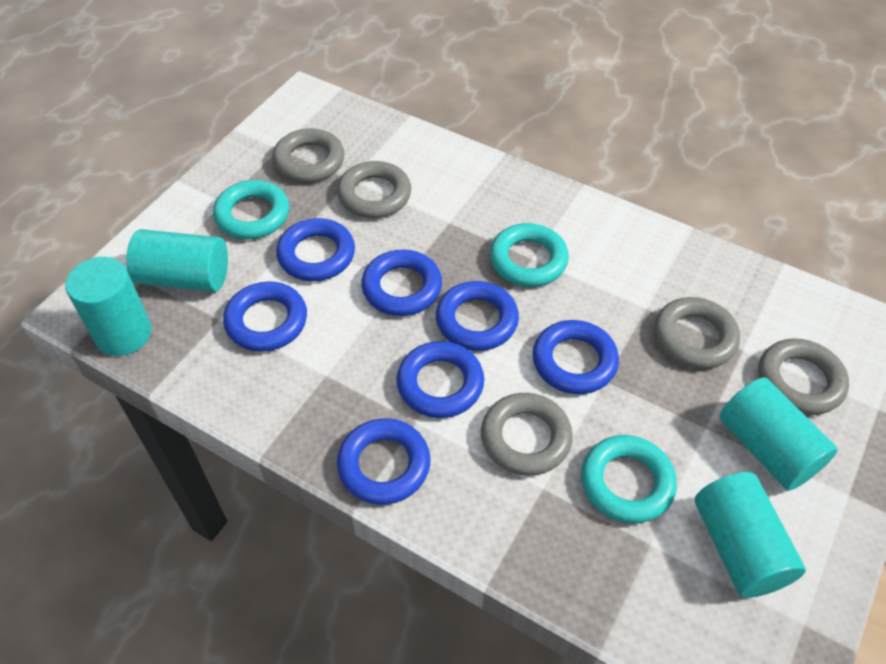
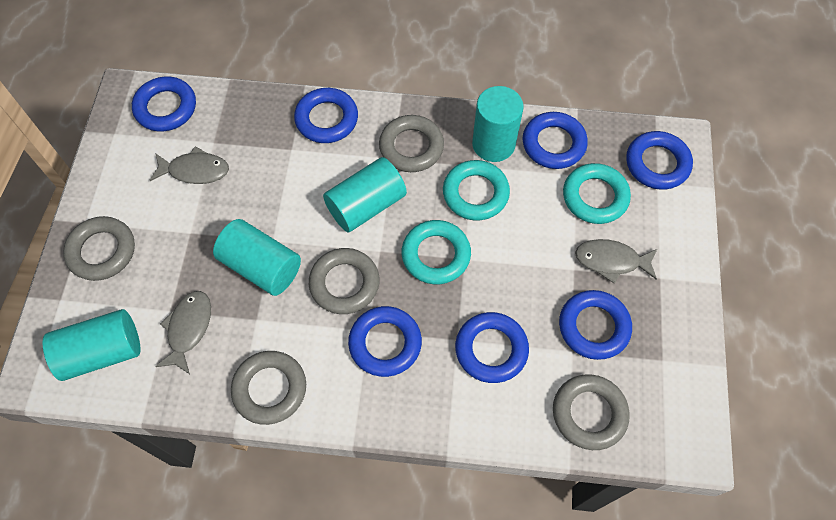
grey fish: none = 0 -> [149,146,229,184] [155,291,211,374] [575,239,657,284] = 3

